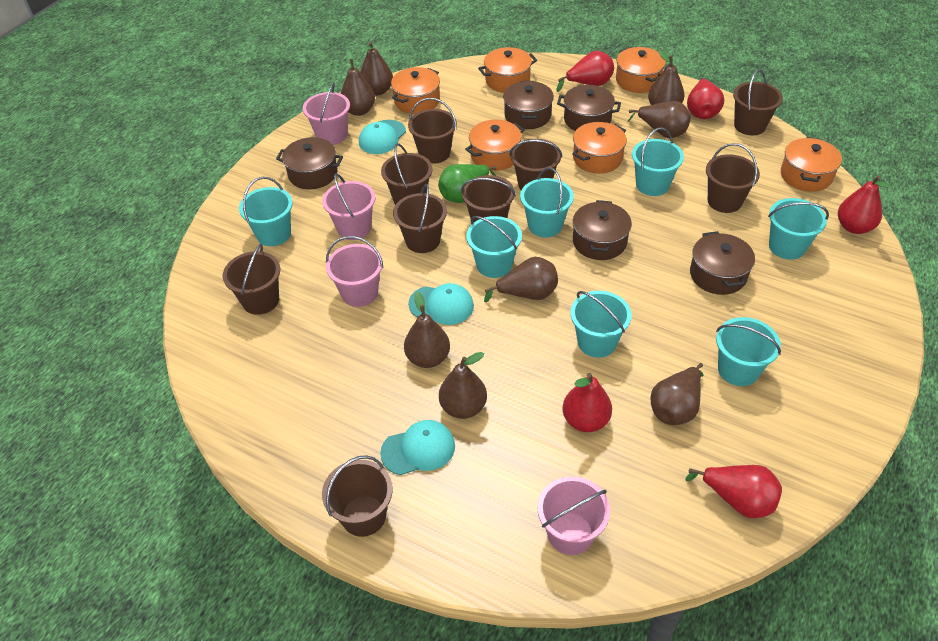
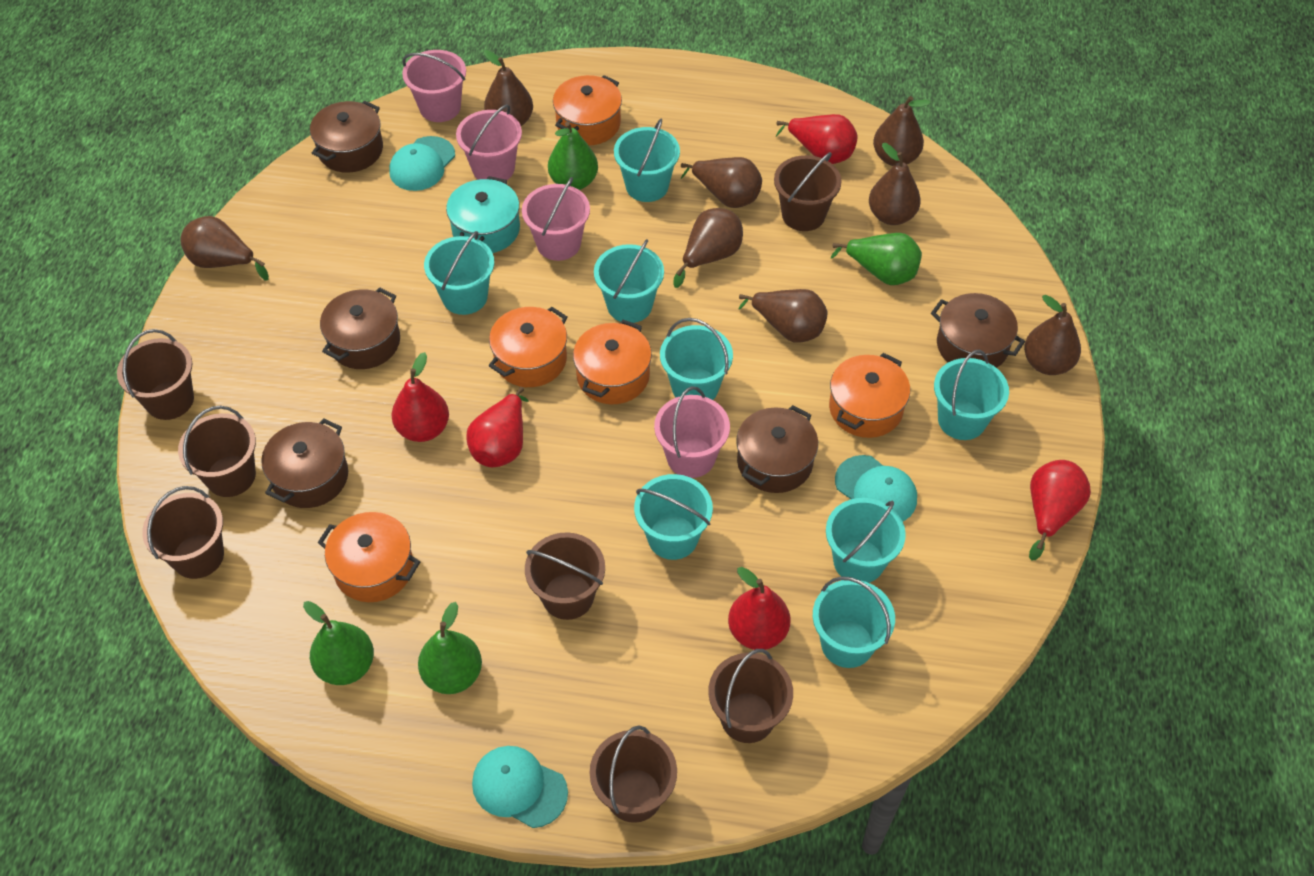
brown bucket: [223,244,280,315] [322,455,393,537] [381,143,433,205] [393,184,447,253] [408,98,457,164] [461,175,516,223] [509,139,562,190] [706,143,760,213] [733,69,783,135] = 9 -> [117,329,194,420] [142,486,224,579] [178,405,256,497] [525,532,605,620] [590,725,677,823] [708,649,793,743] [774,152,841,231] = 7
green pear: [438,164,497,203] = 1 -> [303,601,374,685] [418,602,482,694] [548,122,598,190] [831,233,922,285] = 4
orange pot: [391,67,440,114] [465,120,524,171] [478,47,537,93] [572,122,627,174] [616,47,666,93] [781,137,842,192] = 6 -> [318,512,420,602] [489,307,567,387] [553,75,622,145] [573,320,652,404] [829,353,910,438] = 5
turquoise bucket: [239,177,293,246] [466,216,522,278] [520,167,574,238] [570,291,632,358] [632,127,684,196] [716,317,781,386] [768,198,829,260] = 7 -> [424,231,494,315] [594,239,664,323] [614,119,680,202] [634,474,713,560] [660,318,733,400] [813,576,895,668] [826,498,906,583] [934,350,1009,440] = 8
turquoise pot: none = 0 -> [446,176,520,253] = 1

